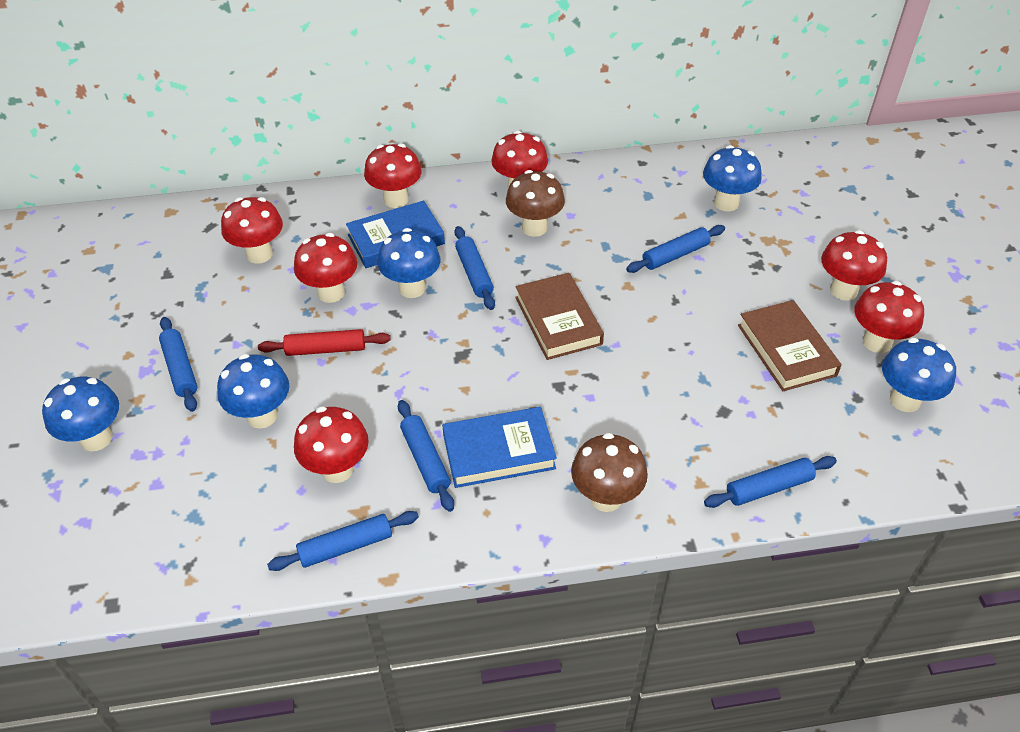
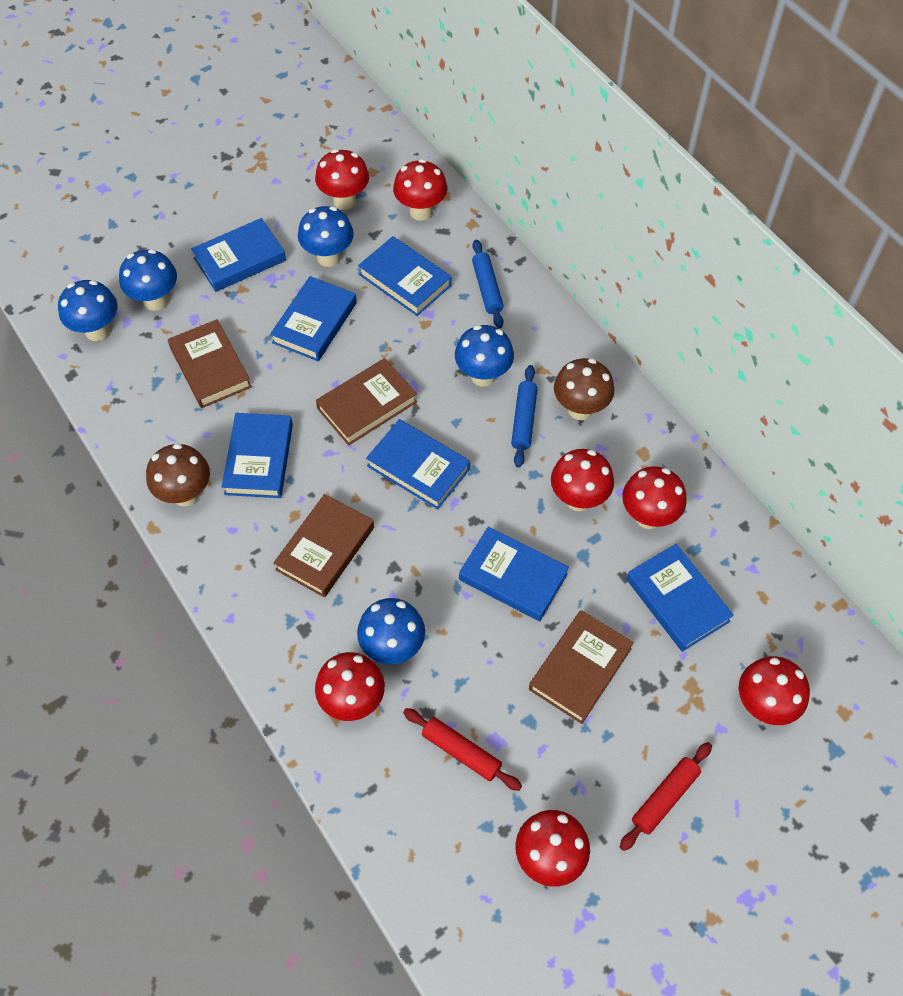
blue book: [346,200,445,268] [442,407,557,488] = 2 -> [191,218,286,292] [222,413,293,498] [270,276,357,361] [358,236,452,316] [366,419,470,509] [459,526,569,621] [626,544,734,652] = 7
blue rolling pin: [159,317,197,412] [267,511,419,571] [398,400,454,512] [454,226,495,310] [626,225,725,273] [704,456,837,508] = 6 -> [472,240,504,328] [511,365,538,468] = 2
brown book: [515,273,604,360] [738,300,842,391] = 2 -> [168,319,252,408] [273,494,374,598] [316,358,417,446] [529,610,634,724] = 4
red rolling pin: [258,329,391,356] = 1 -> [403,708,522,791] [620,742,712,851] = 2

